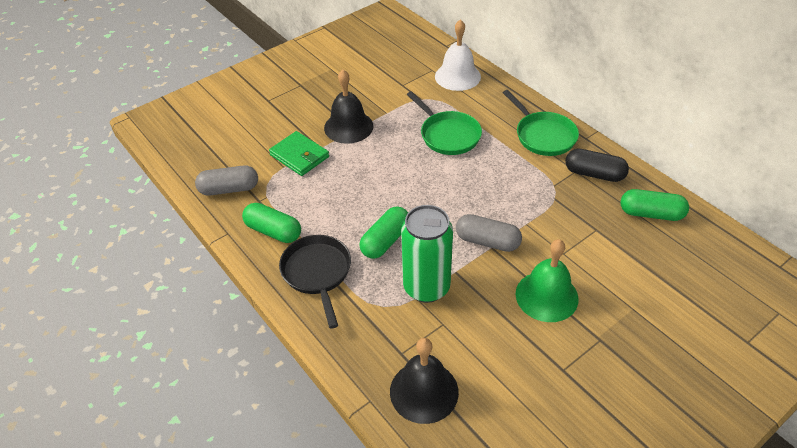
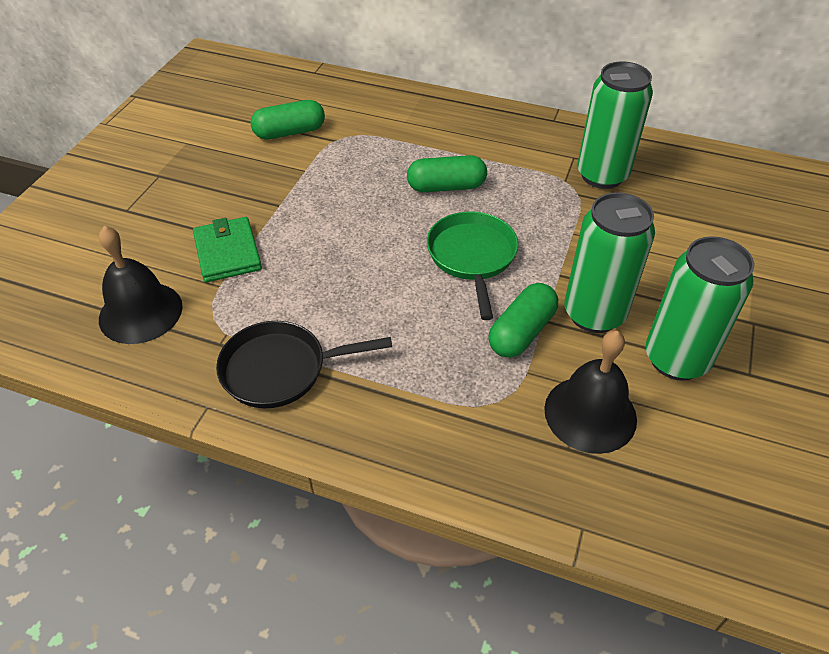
black capsule: [565,149,629,182] = 1 -> none = 0
green bell: [515,239,579,322] = 1 -> none = 0
green can: [401,205,453,303] = 1 -> [565,192,655,333] [577,61,653,189] [646,236,754,381] = 3
green pan: [407,91,482,155] [503,90,579,156] = 2 -> [427,212,519,320] = 1
grey capsule: [195,165,258,195] [456,214,522,252] = 2 -> none = 0
white bell: [435,19,481,91] = 1 -> none = 0

